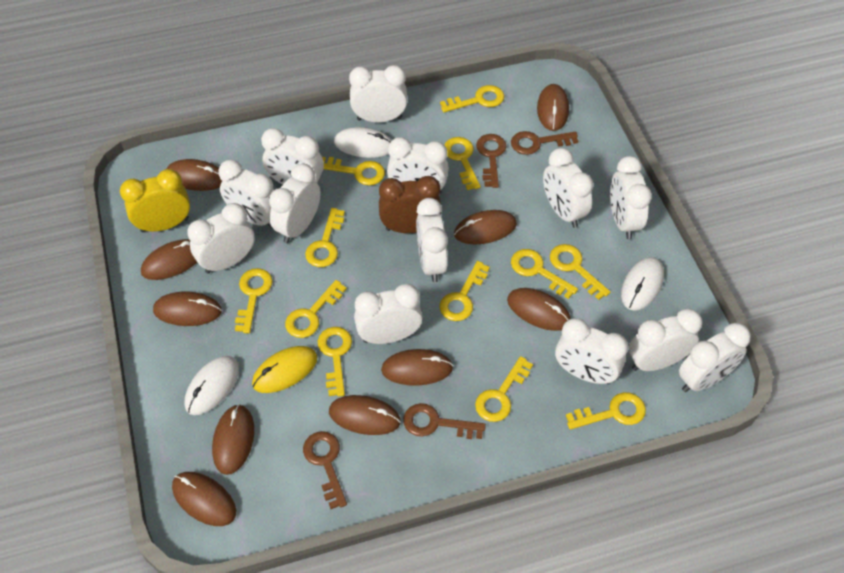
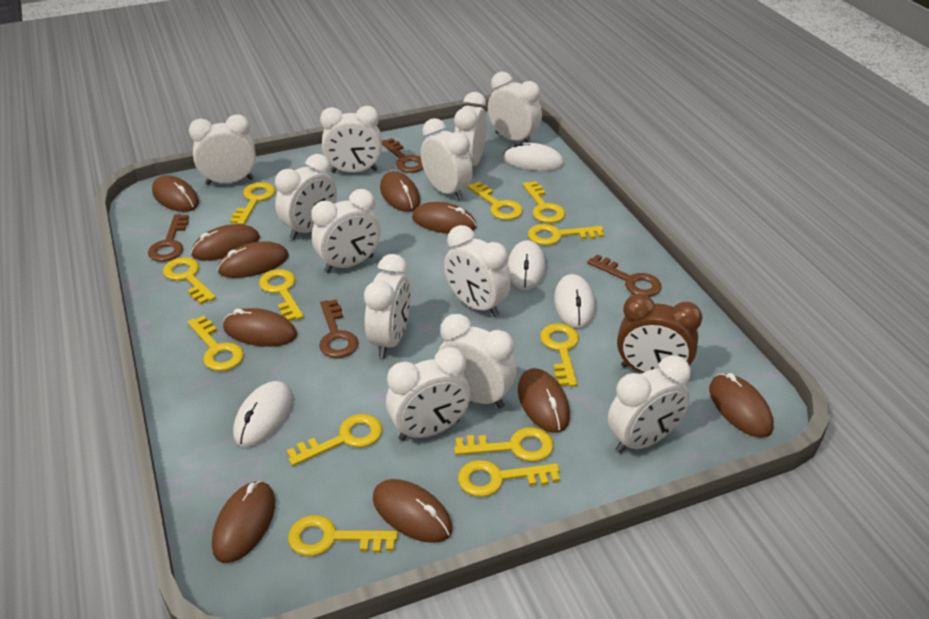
white clock: [187,203,255,274] [218,160,274,228] [261,128,324,185] [269,164,321,243] [349,65,407,123] [354,284,423,344] [387,137,449,195] [416,198,448,282] [543,148,594,228] [555,318,628,384] [610,156,652,239] [629,309,702,371] [679,323,751,392] = 13 -> [189,114,256,185] [275,154,337,240] [311,189,380,273] [320,106,382,173] [364,254,411,358] [386,347,471,441] [420,118,473,201] [438,314,517,408] [444,225,511,317] [454,92,487,166] [488,72,542,143] [608,356,691,453] = 12
white mouse: [184,356,239,415] [334,127,392,158] [621,257,664,311] = 3 -> [233,381,292,447] [503,142,564,171] [507,240,546,290] [554,274,595,328] = 4
yellow clock: [120,169,190,232] = 1 -> none = 0
yellow mouse: [252,346,317,393] = 1 -> none = 0

